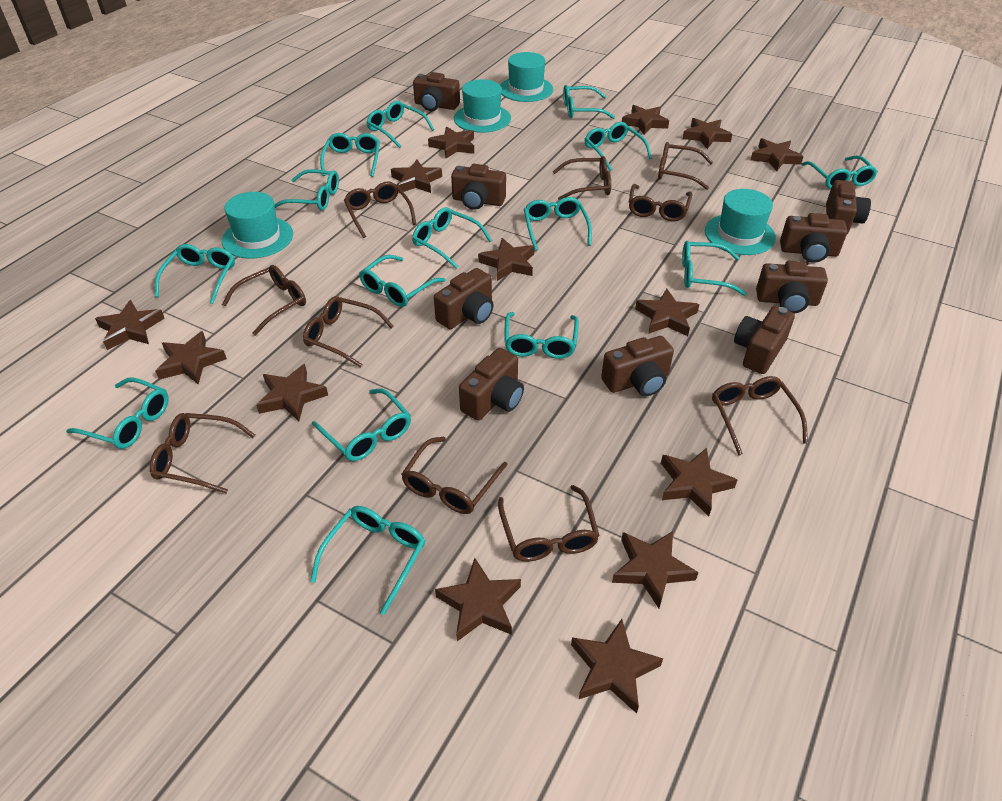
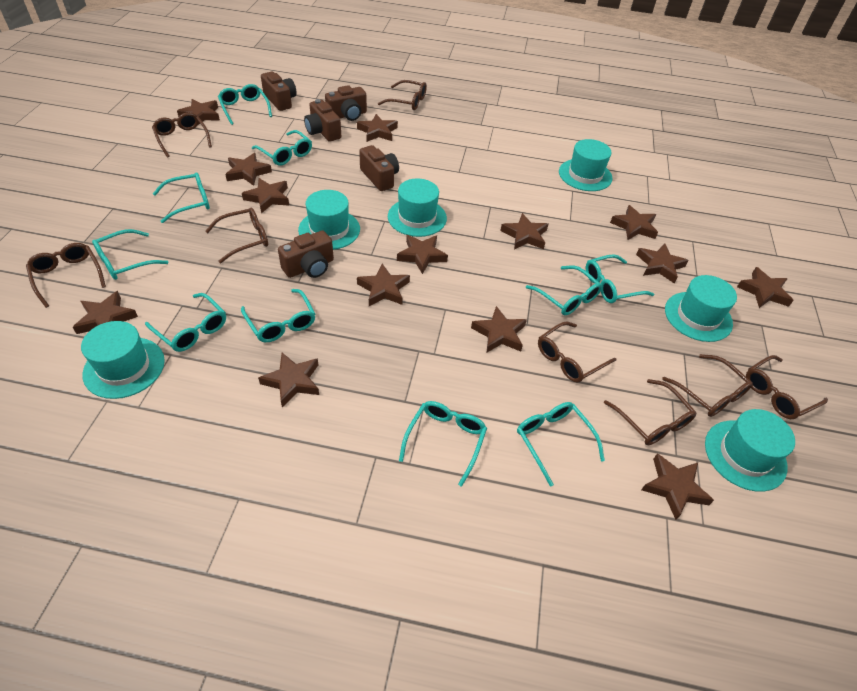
brown camera: [413,72,460,111] [434,268,494,329] [451,164,506,210] [459,348,524,420] [601,336,674,396] [734,306,795,374] [756,261,828,314] [780,213,848,263] [826,180,871,234] = 9 -> [261,71,297,111] [278,230,334,278] [304,99,341,142] [325,85,367,121] [359,145,399,191] = 5
brown glasses: [150,413,255,494] [222,265,306,336] [303,296,394,368] [344,181,416,238] [401,437,507,514] [498,485,600,562] [553,156,611,200] [629,184,692,221] [658,142,713,190] [712,376,808,456] = 10 -> [26,243,106,308] [152,112,212,158] [205,208,268,263] [378,80,427,110] [538,322,616,383] [604,379,697,445] [662,354,753,417] [746,355,828,419] = 8
turquoise glasses: [66,377,169,449] [155,244,235,304] [274,169,339,211] [310,506,425,615] [312,389,411,461] [320,133,380,177] [359,255,446,307] [366,101,434,148] [412,207,492,269] [504,312,579,359] [524,197,592,251] [563,85,615,119] [585,122,652,171] [682,241,747,296] [801,155,878,189] = 15 -> [92,229,168,280] [145,293,226,352] [153,172,210,223] [218,84,272,125] [241,289,315,342] [252,130,312,166] [399,401,487,487] [517,402,605,487] [526,266,602,315] [586,254,654,303] = 10
turquoise hat: [222,192,293,259] [454,79,511,133] [500,52,553,102] [705,189,776,255] = 4 -> [81,321,165,399] [298,190,360,250] [388,178,447,237] [559,139,612,191] [665,275,737,342] [705,409,795,492] = 6

